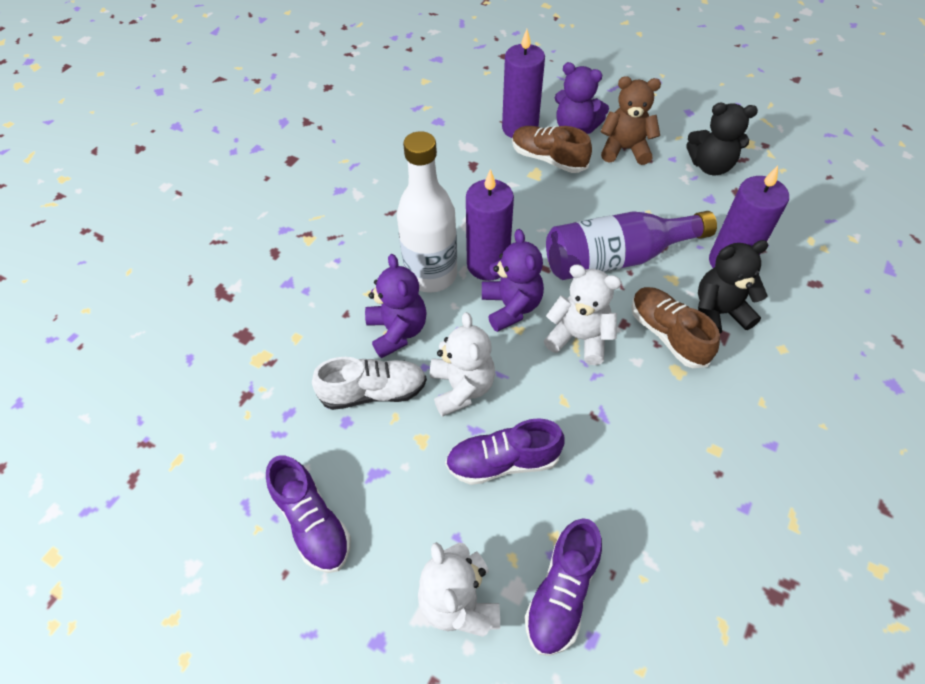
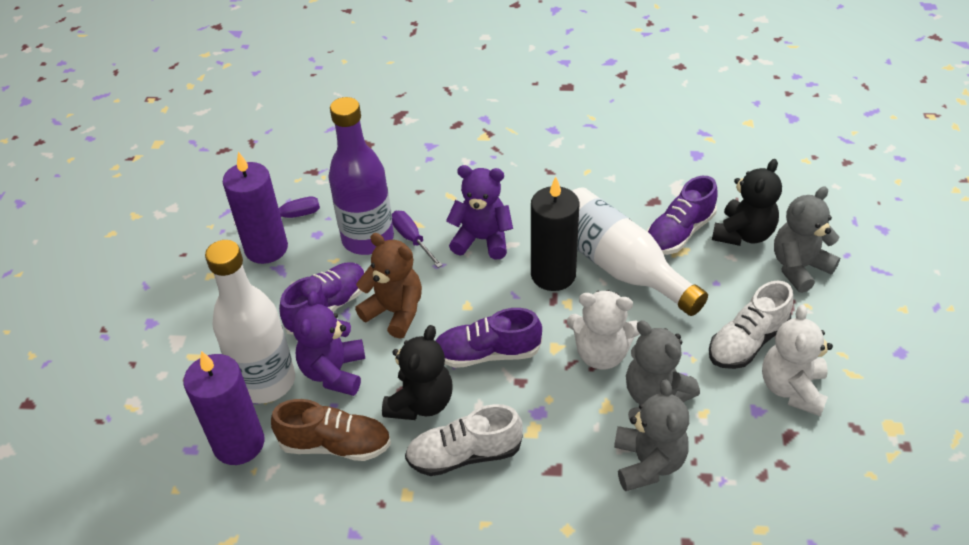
black candle: none = 0 -> [531,177,580,291] = 1
brown shoe: [512,126,592,173] [631,287,720,368] = 2 -> [271,399,391,461] = 1
grey teddy bear: none = 0 -> [614,380,689,491] [626,320,700,404] [774,187,840,293] = 3
purple candle: [466,169,514,281] [502,29,545,138] [709,166,789,268] = 3 -> [184,351,265,465] [223,152,288,264] = 2
purple screwdriver: none = 0 -> [233,197,320,225] [392,211,443,268] = 2
purple teddy bear: [365,254,427,358] [482,229,544,332] [555,62,609,134] = 3 -> [292,291,365,396] [446,165,513,260] = 2
white bottle: [397,131,457,293] = 1 -> [205,240,295,403] [572,187,708,316] = 2
white shoe: [312,357,427,410] = 1 -> [405,404,523,476] [709,281,793,369] = 2
white teddy bear: [418,542,500,637] [430,312,495,417] [544,264,621,365] = 3 -> [567,290,640,369] [762,305,833,417] = 2

